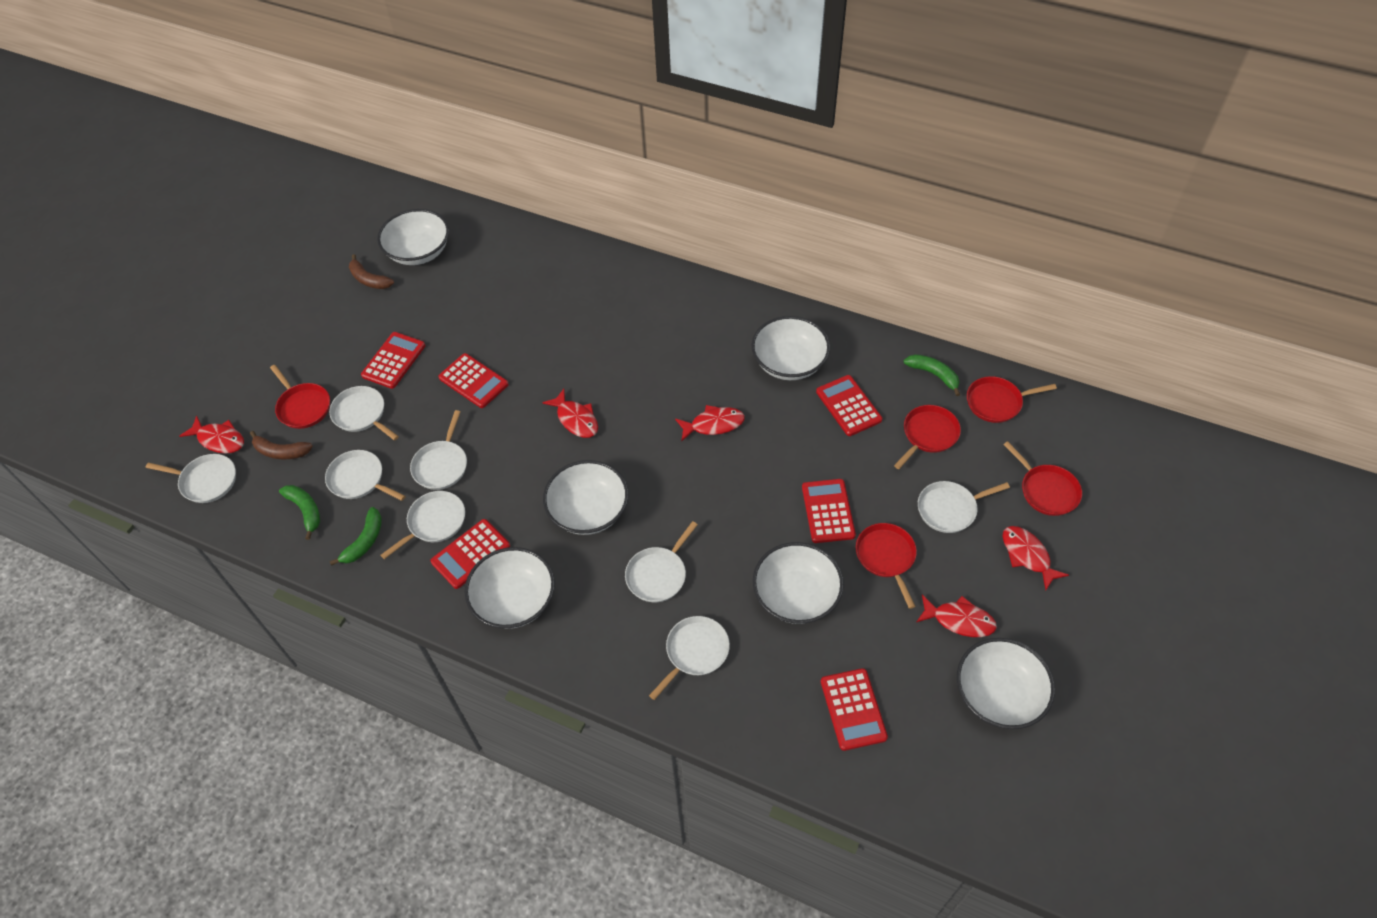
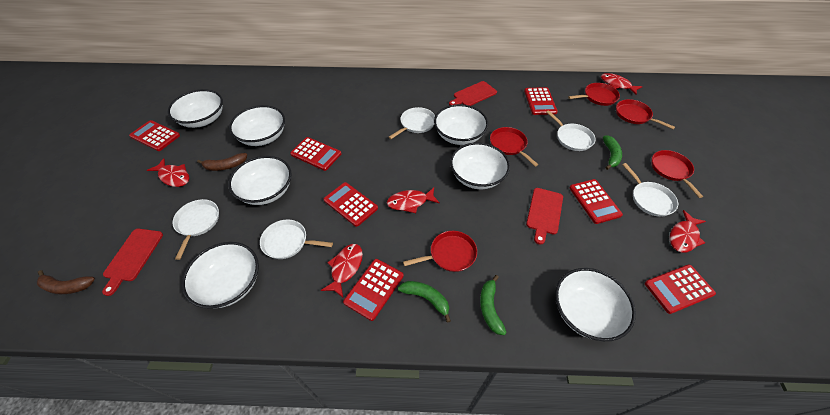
red calculator: [361,332,425,389] [430,519,510,589] [438,353,509,408] [802,479,856,543] [816,375,882,436] [821,668,888,751] = 6 -> [129,120,180,151] [290,137,341,171] [324,182,378,227] [343,259,404,321] [524,87,558,115] [569,179,623,224] [645,264,716,314] = 7
red cutting board: none = 0 -> [102,229,163,296] [449,81,497,106] [526,188,563,245] = 3
white bowl: [377,209,449,265] [464,547,555,629] [543,460,628,535] [751,316,830,380] [753,542,844,624] [957,638,1055,729] = 6 -> [168,89,223,128] [182,242,259,309] [228,156,292,205] [229,105,285,146] [434,104,488,145] [450,142,510,189] [555,268,636,341] = 7
white pan: [146,454,236,503] [325,450,406,501] [329,386,399,441] [381,491,465,559] [410,410,467,490] [625,521,698,602] [649,616,730,700] [918,481,1010,533] = 8 -> [172,199,219,260] [260,220,333,259] [389,107,435,139] [546,110,595,151] [622,163,678,217] = 5

